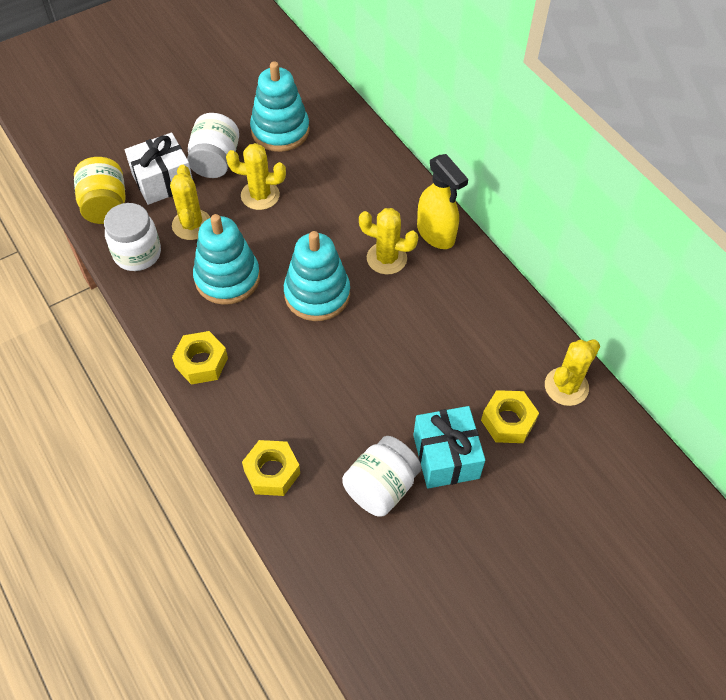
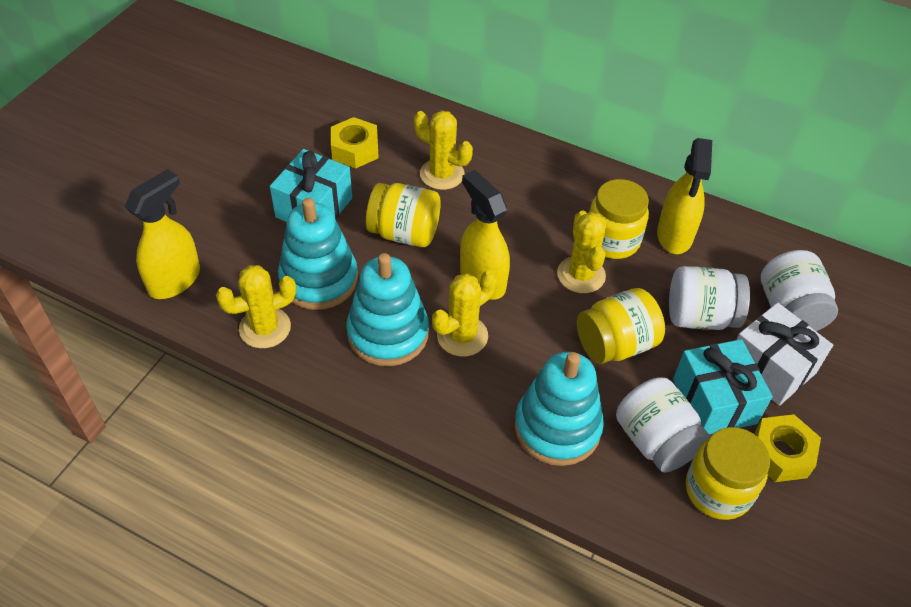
turquoise gift: [413,406,485,488] = 1 -> [270,149,352,222] [673,339,773,434] = 2
yellow jar: [74,157,126,224] = 1 -> [366,183,441,247] [577,288,665,364] [589,179,649,259] [686,427,770,520] = 4
yellow nut: [172,331,228,385] [242,440,300,496] [481,390,539,443] = 3 -> [331,117,379,168] [755,414,821,482] = 2
yellow spray bottle: [417,154,468,249] = 1 -> [124,169,200,299] [460,170,510,300] [657,138,712,254] = 3

